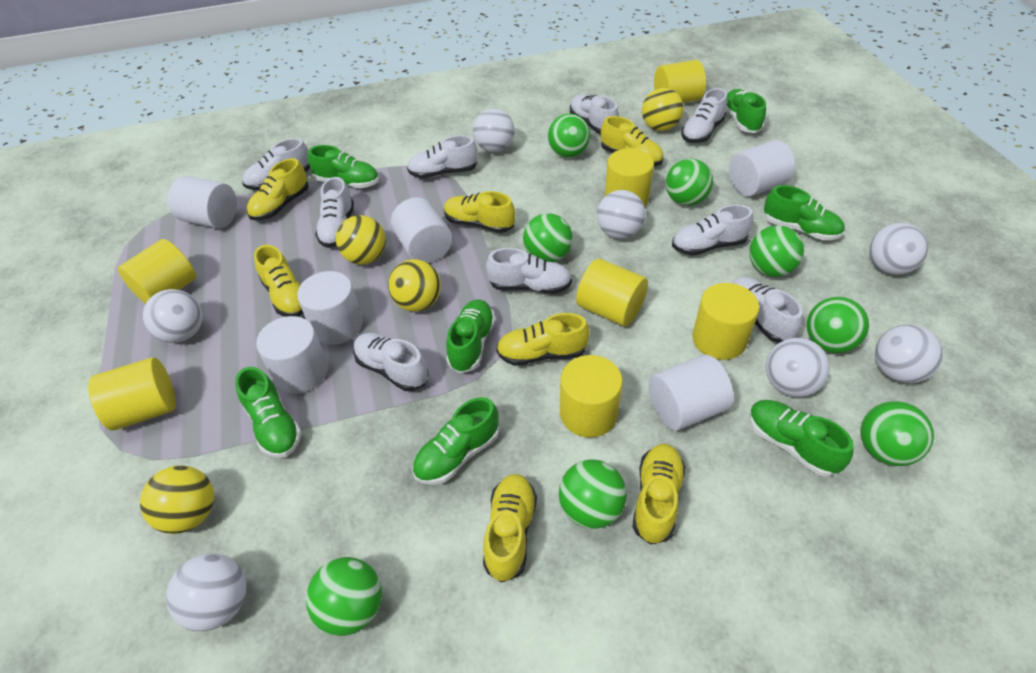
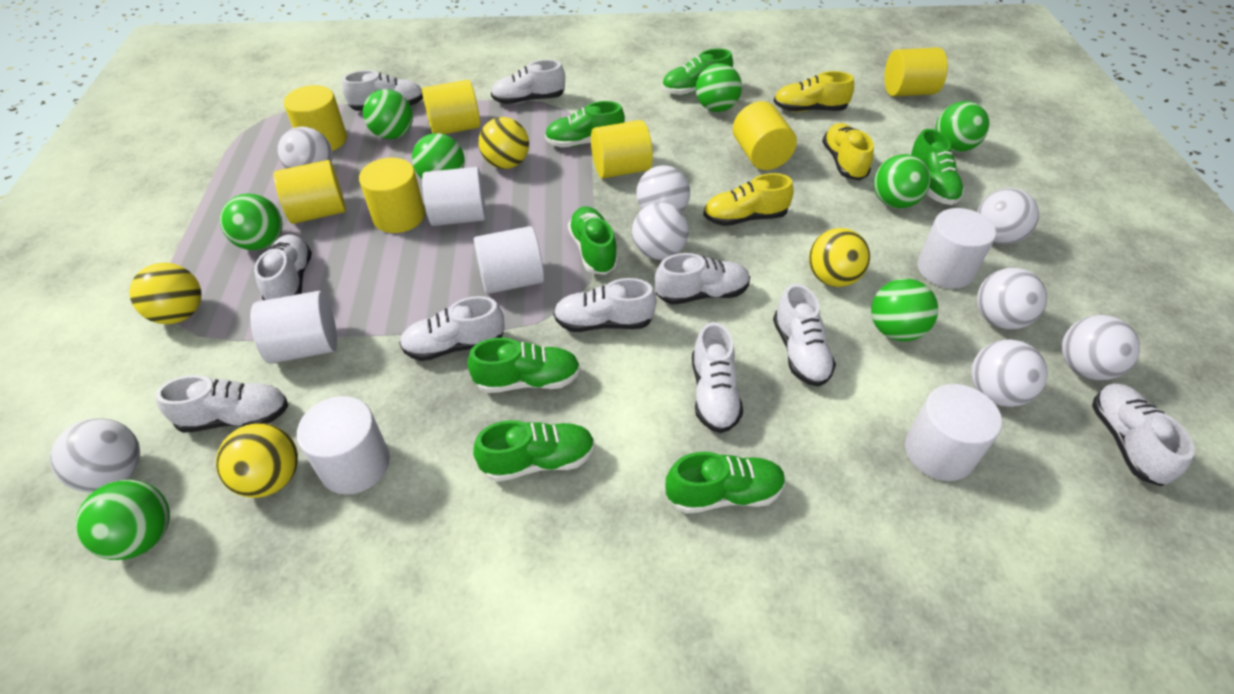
white ball: [143,289,203,343] [166,553,246,631] [473,109,515,152] [597,190,645,239] [766,338,830,397] [869,223,928,275] [875,324,943,383] = 7 -> [50,418,140,493] [277,127,333,169] [632,203,689,260] [636,165,690,212] [971,339,1048,407] [977,188,1039,244] [977,268,1047,329] [1062,315,1140,380] = 8
white shoe: [242,138,310,190] [315,177,354,248] [353,333,429,391] [407,135,478,178] [486,248,572,294] [570,95,619,134] [672,204,753,256] [681,88,727,143] [732,277,803,343] = 9 -> [155,375,288,433] [254,234,312,300] [342,70,423,111] [399,296,505,361] [491,59,565,104] [553,278,656,332] [655,253,750,305] [692,322,743,433] [773,284,836,387] [1092,383,1195,486] = 10
yellow shoe: [247,158,309,220] [254,245,303,317] [444,191,515,233] [483,474,537,582] [496,313,589,366] [601,116,664,166] [633,444,686,545] = 7 -> [703,173,794,226] [774,71,854,112] [822,123,874,180] = 3

